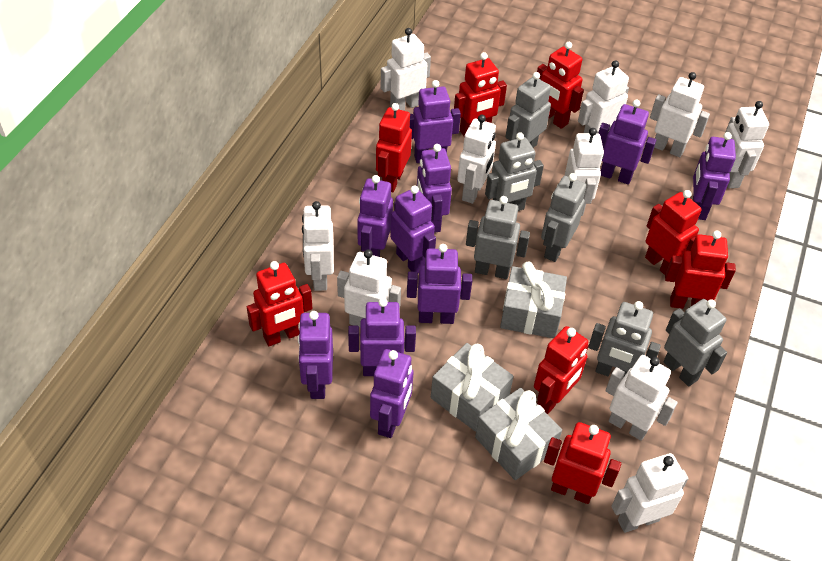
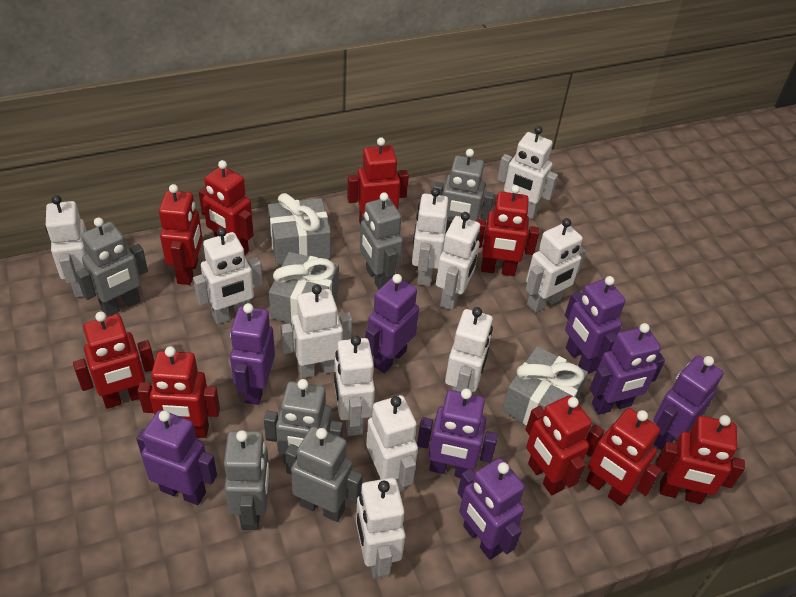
purple robot: [298,311,333,399] [348,298,416,376] [357,175,393,257] [370,349,414,438] [390,186,436,273] [407,244,472,324] [410,80,461,163] [417,144,452,233] [598,100,656,184] [693,132,736,220] = 10 -> [136,410,217,505] [230,303,275,405] [366,274,419,373] [417,388,498,478] [458,458,525,560] [565,276,625,374] [590,323,665,415] [653,356,723,450] = 8
red robot: [247,261,312,346] [376,103,412,192] [454,52,507,136] [534,326,589,414] [537,42,584,129] [544,422,621,504] [645,190,702,275] [665,230,736,309] = 8 -> [73,311,154,409] [137,346,220,438] [159,184,203,285] [199,160,253,255] [347,137,409,226] [476,185,539,276] [526,395,592,495] [586,408,662,506] [656,415,745,504] = 9
white robot: [302,201,334,291] [337,249,401,327] [381,28,431,111] [457,115,496,204] [565,128,604,216] [578,60,629,133] [605,355,678,441] [611,453,689,533] [650,72,710,157] [725,101,769,188] = 10 -> [45,195,87,297] [193,227,263,324] [280,285,352,379] [334,335,375,436] [356,478,405,579] [366,395,418,493] [412,188,448,286] [436,212,480,310] [445,307,493,392] [497,126,558,219] [526,218,586,313] = 11

